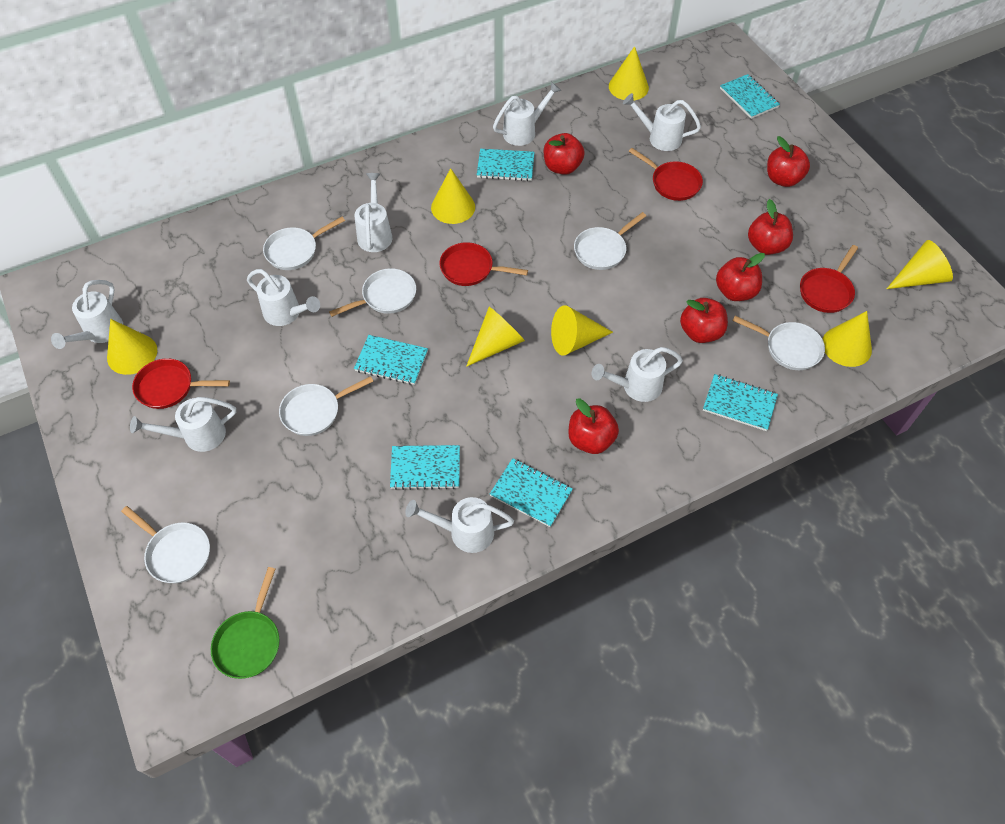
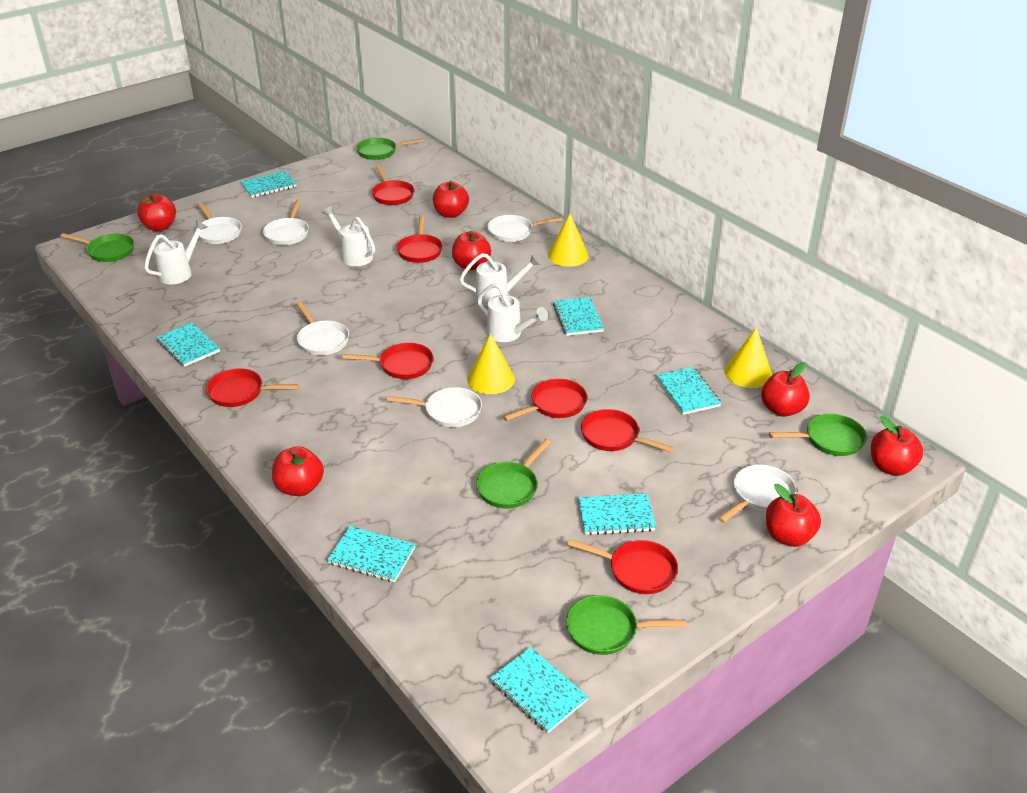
green pan: [211,567,280,679] = 1 -> [60,233,134,262] [356,138,423,160] [476,439,551,509] [566,595,686,655] [769,414,867,456] = 5
red apple: [544,133,585,175] [568,398,619,454] [680,298,728,343] [716,253,765,301] [748,199,793,255] [767,136,810,187] = 6 -> [137,193,176,231] [272,446,324,496] [433,181,469,218] [452,231,491,270] [761,362,810,417] [766,484,821,547] [871,416,923,476] = 7
red pan: [132,358,230,409] [439,242,528,286] [629,148,703,201] [800,245,858,313] = 4 -> [206,368,299,407] [342,343,433,379] [372,165,414,205] [396,215,443,263] [503,379,587,421] [568,539,678,594] [581,409,674,452] = 7
turquoise notebook: [354,335,428,385] [390,445,460,490] [477,149,534,181] [490,458,573,527] [703,374,778,431] [720,74,780,119] = 6 -> [156,322,220,367] [241,171,296,198] [327,526,416,582] [490,647,588,733] [553,297,604,336] [578,493,656,535] [656,367,721,415] = 7
white watering can: [51,280,123,349] [130,397,236,452] [247,269,320,326] [355,173,392,252] [405,497,514,553] [493,82,561,146] [592,347,683,402] [623,93,701,151] = 8 -> [144,221,207,284] [322,206,375,266] [459,253,541,306] [477,283,548,342] = 4
yellow cone: [107,319,157,375] [431,168,475,224] [466,307,525,367] [551,305,613,355] [609,46,649,100] [823,311,872,367] [887,240,953,289] = 7 -> [467,333,515,394] [548,214,589,267] [724,328,772,388] = 3

